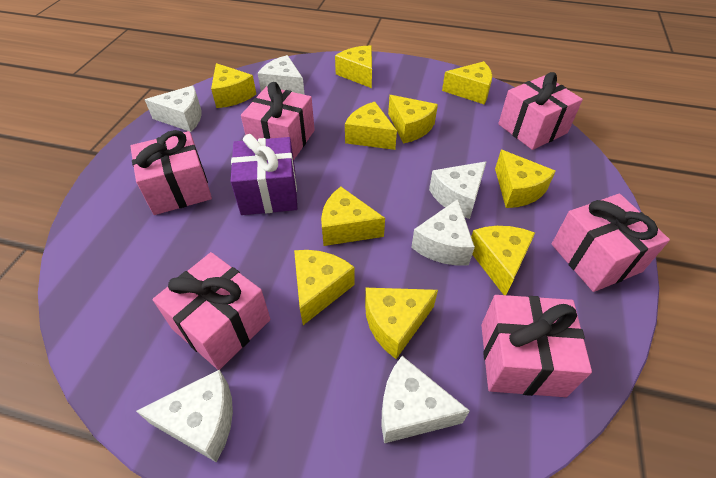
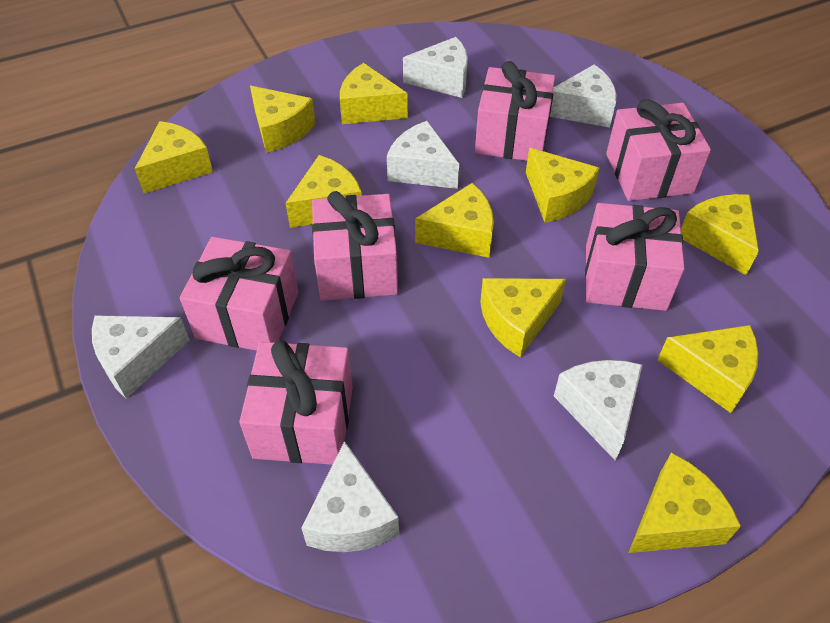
purple gift: [231,134,297,215] = 1 -> none = 0

